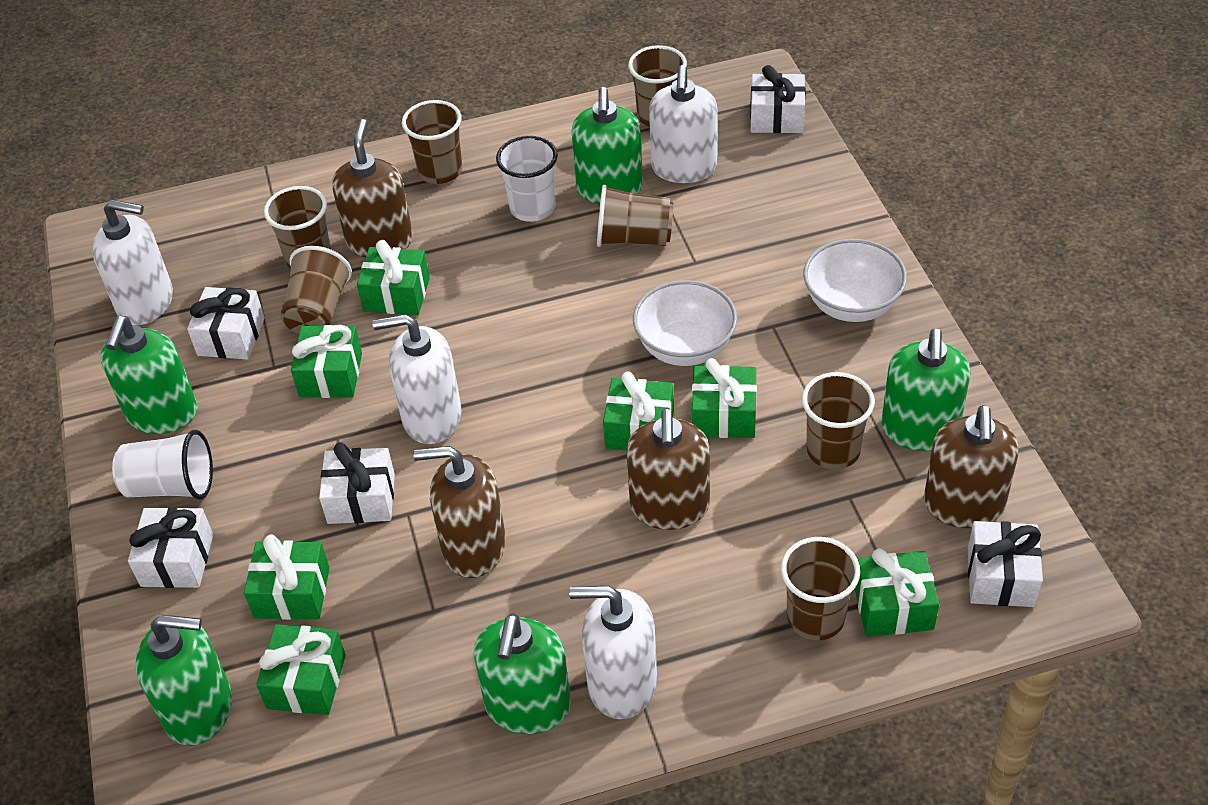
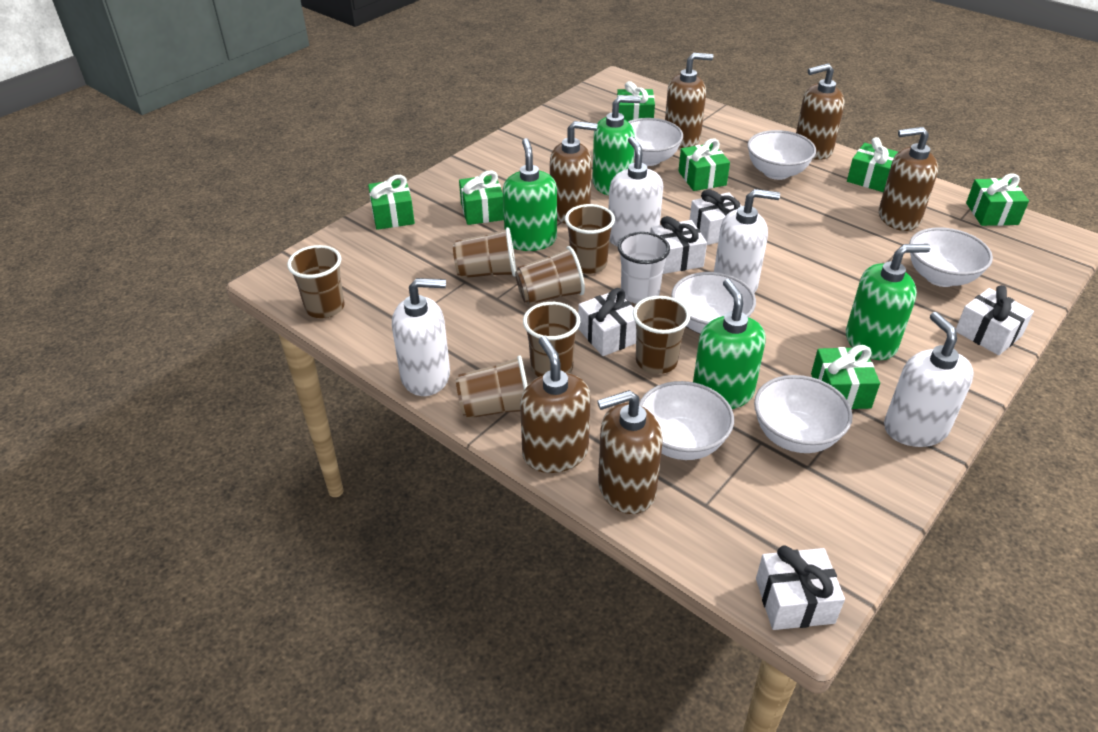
brown soap dispenser: [332,119,413,257] [413,446,506,578] [626,408,710,530] [924,405,1019,528] = 4 -> [520,336,591,473] [550,121,597,224] [597,390,663,514] [665,53,713,148] [796,63,844,160] [879,127,938,231] = 6
green soap dispenser: [100,316,198,434] [135,615,232,746] [474,613,571,734] [571,87,643,204] [881,329,971,451] = 5 -> [503,138,557,251] [592,96,641,196] [693,279,766,409] [846,244,930,360] = 4
white bowl: [633,280,737,366] [803,239,907,322] = 2 -> [628,118,683,166] [639,381,734,460] [671,272,756,333] [747,130,816,180] [754,375,853,453] [909,227,993,287] = 6
white cup: [112,430,213,500] [496,136,558,222] = 2 -> [618,232,670,304] = 1

